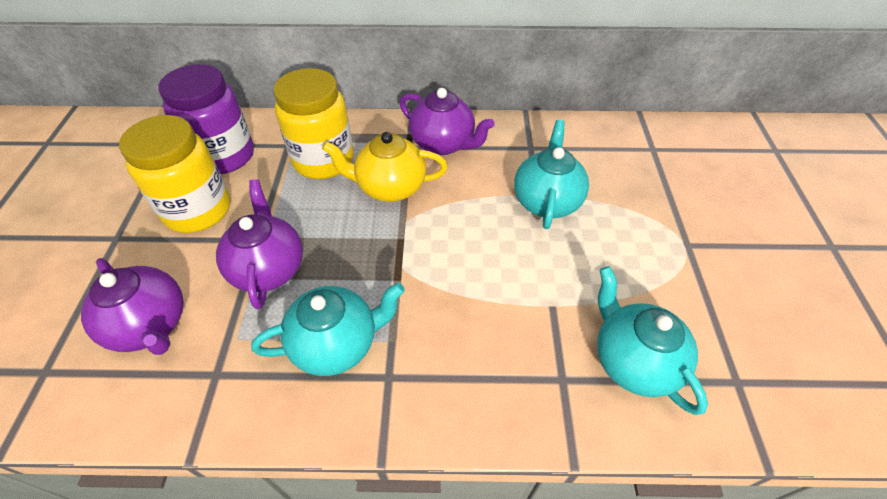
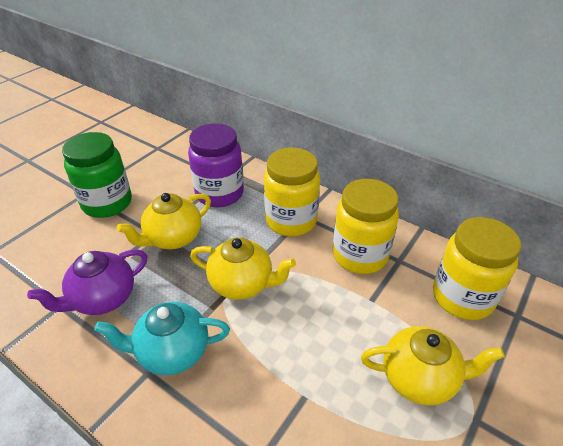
green jar: none = 0 -> [62,132,132,218] = 1
purple teapot: [81,258,184,355] [216,179,303,309] [400,88,495,155] = 3 -> [27,249,147,315] = 1
turquoise teapot: [251,283,405,376] [514,120,589,229] [597,266,708,415] = 3 -> [94,302,230,375] = 1
yellow jar: [119,115,230,233] [273,68,354,179] = 2 -> [264,148,320,236] [333,179,399,274] [433,217,521,320] = 3
yellow teapot: [322,132,448,202] = 1 -> [117,193,211,249] [190,237,296,300] [361,326,505,405] = 3

